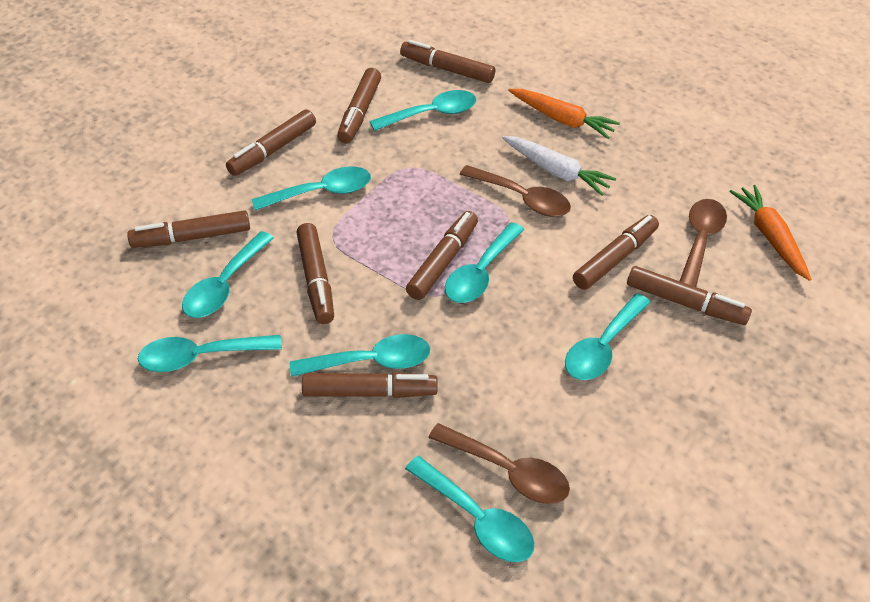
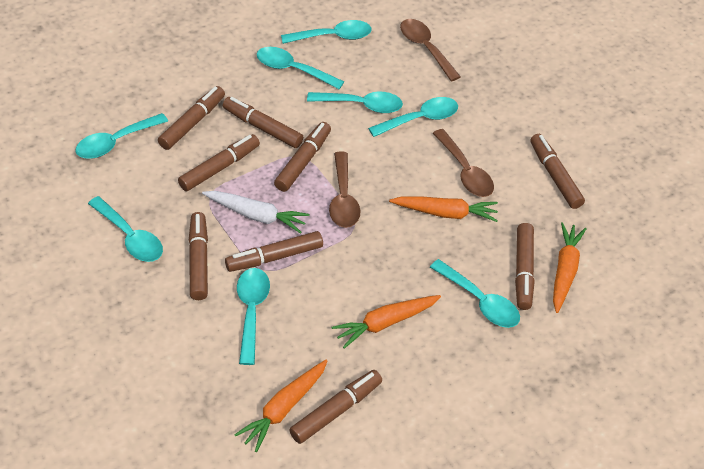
orange carrot: [508,89,620,139] [729,185,811,281] = 2 -> [234,360,327,452] [332,295,441,349] [389,196,498,222] [553,222,586,313] = 4

